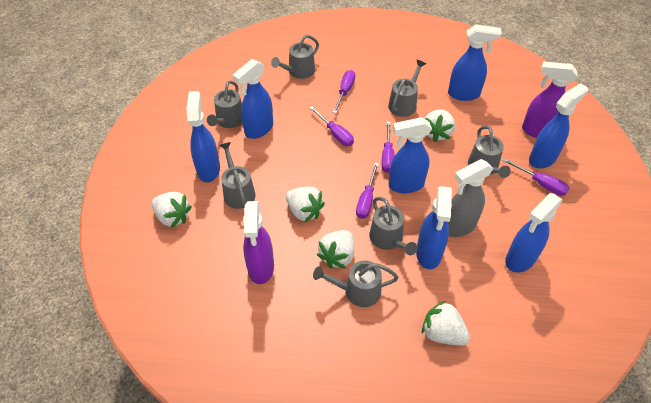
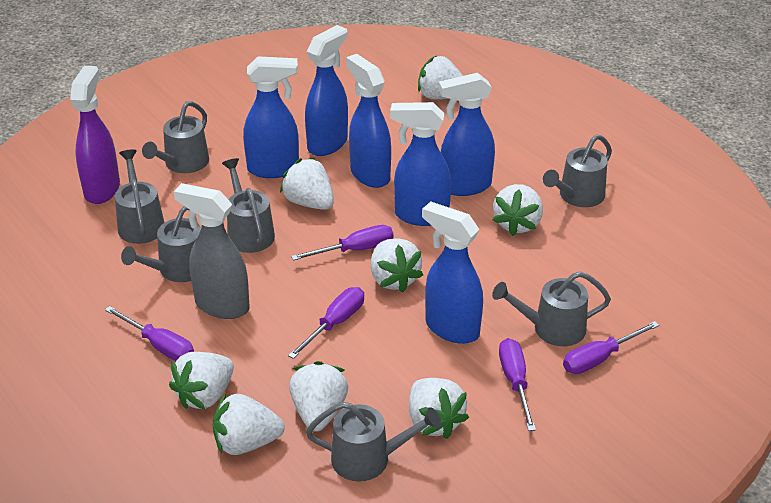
blue spray bottle: [186,91,220,182] [232,59,273,139] [389,117,432,193] [416,186,452,269] [448,24,502,101] [505,193,563,273] [529,83,588,168] = 7 -> [243,56,299,178] [305,25,348,156] [346,54,391,188] [390,102,451,226] [422,202,483,344] [439,73,495,196] = 6
purple spray bottle: [243,201,274,284] [522,62,578,138] = 2 -> [70,66,120,204] = 1
white strawberry: [151,192,192,228] [286,187,325,223] [317,230,354,269] [422,300,470,345] [425,109,455,142] = 5 -> [169,352,234,409] [213,393,285,455] [280,158,334,210] [289,361,348,432] [371,238,423,293] [409,378,469,439] [418,56,463,99] [493,184,543,236] = 8

